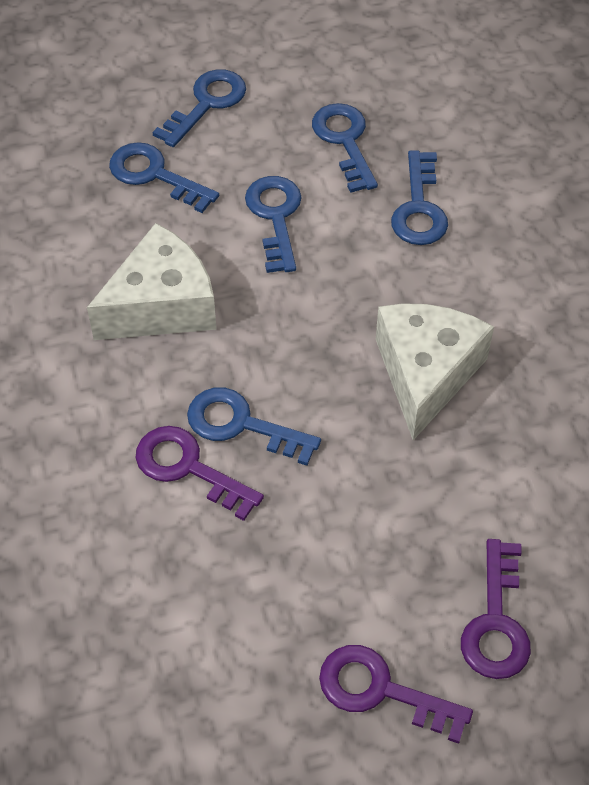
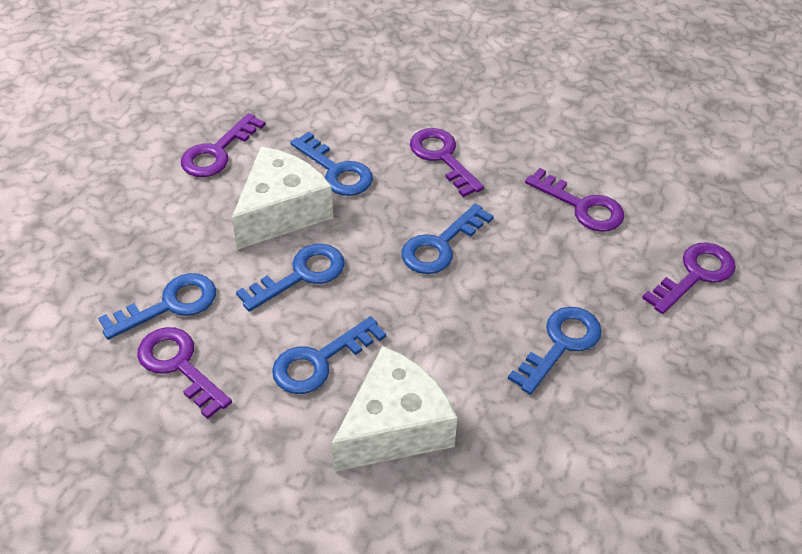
purple key: [136,426,264,521] [319,645,473,744] [461,539,531,679] = 3 -> [137,327,232,419] [181,113,266,177] [410,128,484,197] [525,168,624,232] [642,242,736,314] = 5

